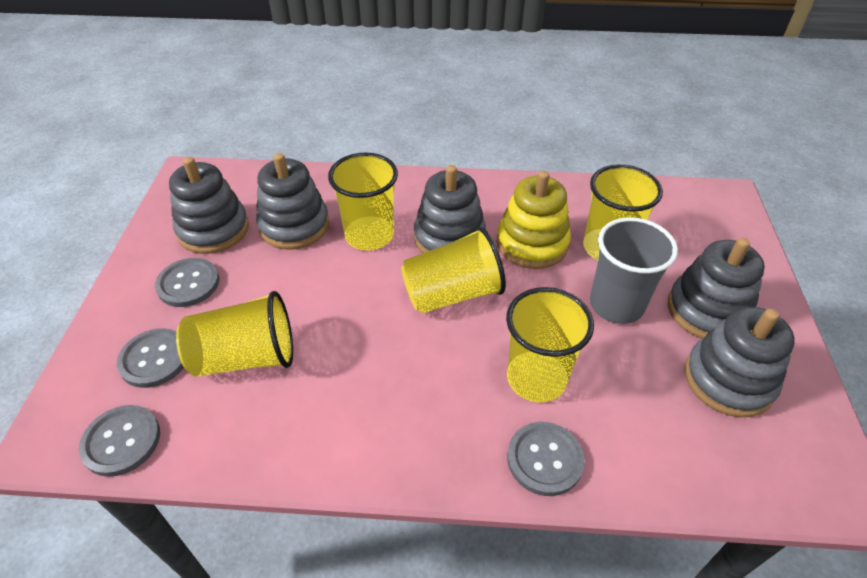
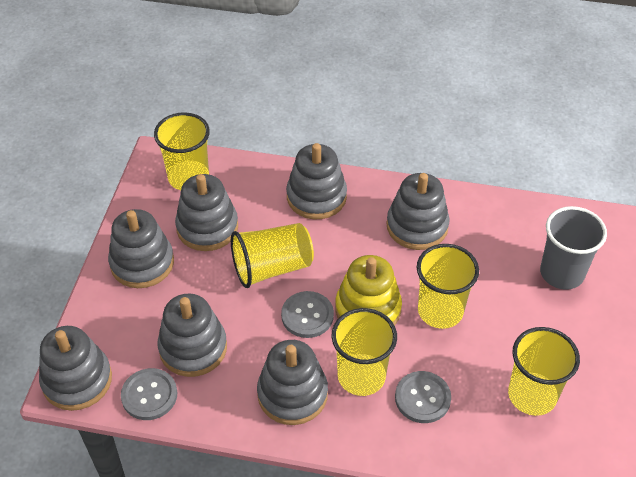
grey button: [79,405,160,477] [117,328,184,388] [155,258,219,307] [507,422,585,496] = 4 -> [121,368,177,420] [281,291,334,338] [395,371,451,423] = 3
grey stacking toy: [169,157,249,254] [256,153,329,250] [414,165,486,253] [668,238,765,339] [685,307,794,417] = 5 -> [39,326,112,411] [108,209,174,288] [158,294,227,377] [175,174,238,251] [257,340,328,425] [286,143,347,219] [387,173,450,250] = 7

